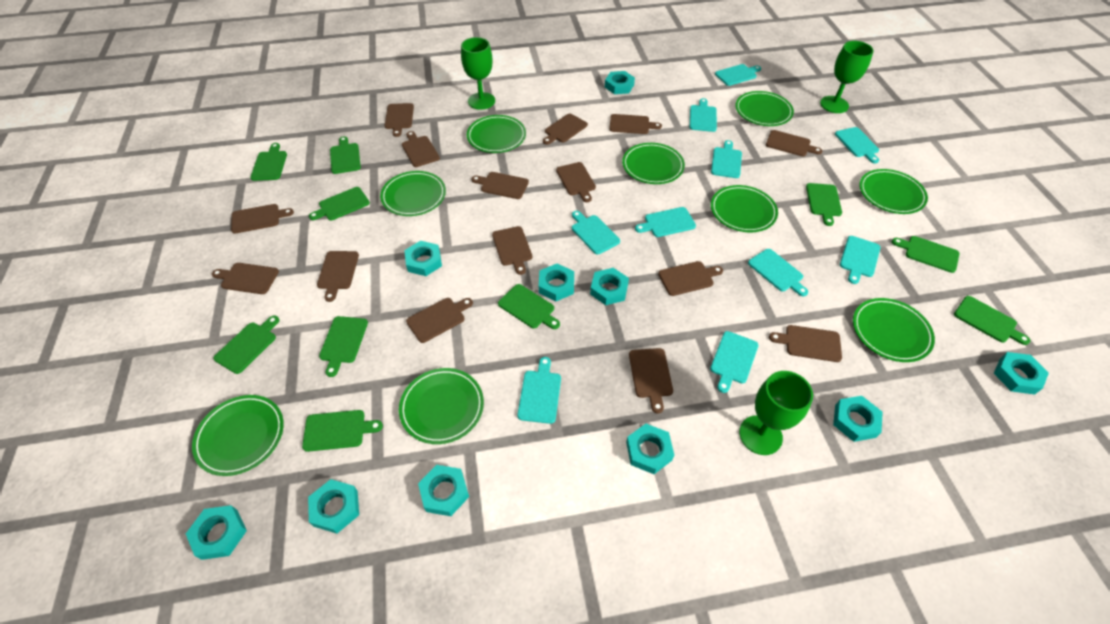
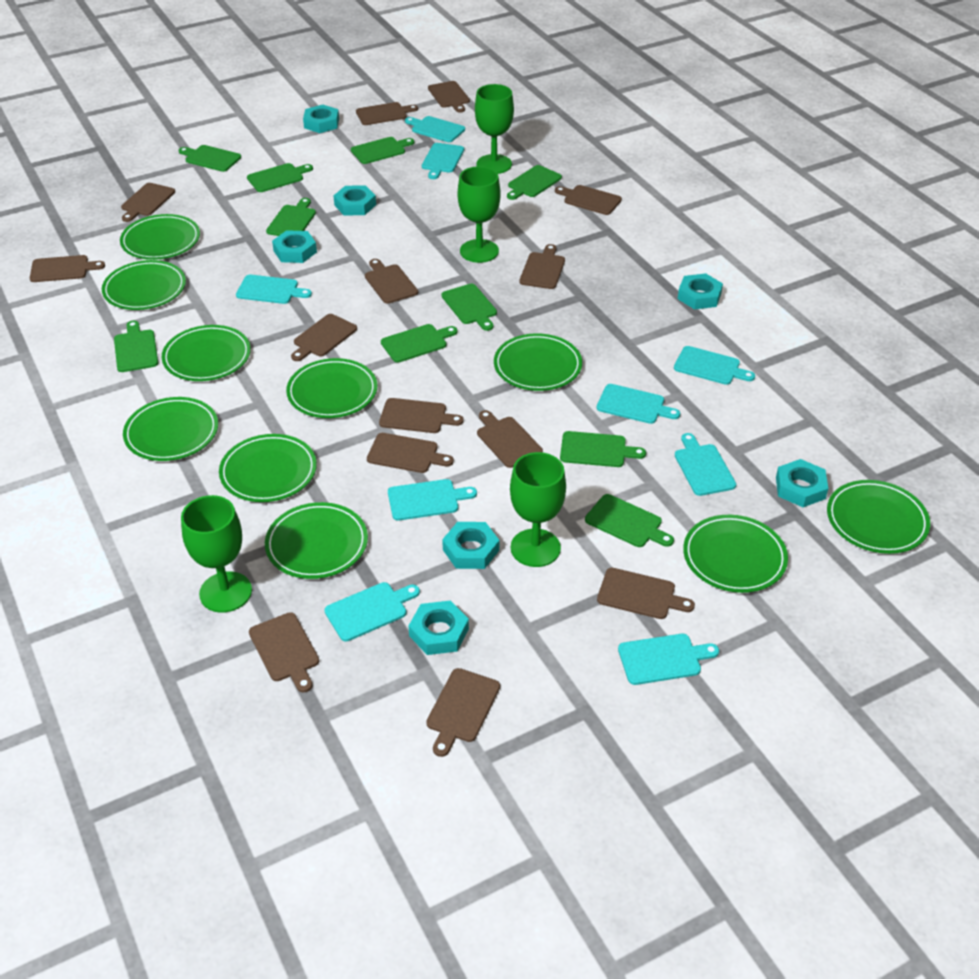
brown cutting board: [212,263,279,294] [231,204,294,234] [317,251,359,302] [385,103,414,137] [402,131,440,167] [406,298,473,343] [471,172,529,199] [492,226,532,275] [543,113,588,145] [556,162,596,202] [609,114,662,134] [629,348,673,414] [658,261,723,296] [766,130,822,157] [769,325,842,362] = 15 -> [30,255,105,282] [121,183,175,222] [249,612,319,692] [291,314,357,361] [356,102,418,125] [365,259,418,304] [367,433,454,473] [379,398,464,433] [426,668,500,757] [428,81,470,113] [477,410,543,468] [519,244,565,289] [555,185,622,215] [597,568,695,619] = 14
green goblet: [461,37,495,110] [739,371,813,455] [820,41,874,113] = 3 -> [181,495,252,613] [458,166,500,263] [475,84,514,174] [510,452,566,567] = 4
green plate: [192,395,284,476] [380,171,446,216] [399,368,484,444] [467,115,526,153] [622,143,685,184] [711,185,778,232] [735,91,794,126] [853,298,935,362] [859,169,928,214] = 9 -> [102,260,186,310] [120,214,200,260] [123,397,218,461] [161,325,251,381] [219,434,317,502] [265,502,368,579] [286,358,377,418] [494,333,582,391] [683,515,788,593] [827,480,930,554] = 10
turquoise cutting board: [517,357,561,424] [572,211,620,255] [635,207,696,237] [690,98,717,132] [710,331,758,393] [711,140,742,178] [715,64,761,86] [748,249,808,296] [835,127,879,164] [840,236,881,284] = 10 -> [236,275,312,304] [325,582,420,641] [388,479,477,521] [405,116,465,142] [422,143,464,179] [596,384,680,424] [618,634,719,685] [674,346,755,385] [675,433,736,496] = 9
turquoise nut: [186,505,247,560] [308,479,359,533] [404,241,442,276] [418,465,469,516] [539,263,574,301] [590,268,629,305] [605,71,635,94] [626,424,674,474] [833,396,882,442] [994,352,1049,395] = 10 -> [272,230,317,263] [303,105,339,133] [334,185,376,215] [408,601,469,655] [442,522,499,569] [678,273,723,310] [776,459,828,507] = 7

